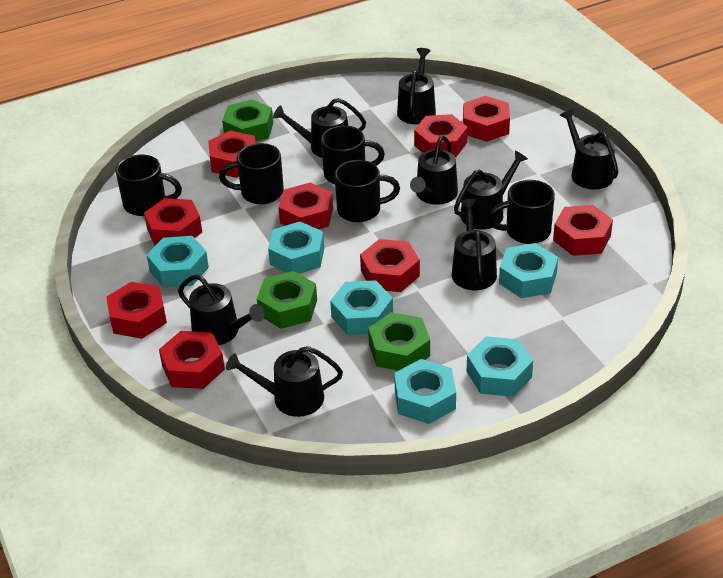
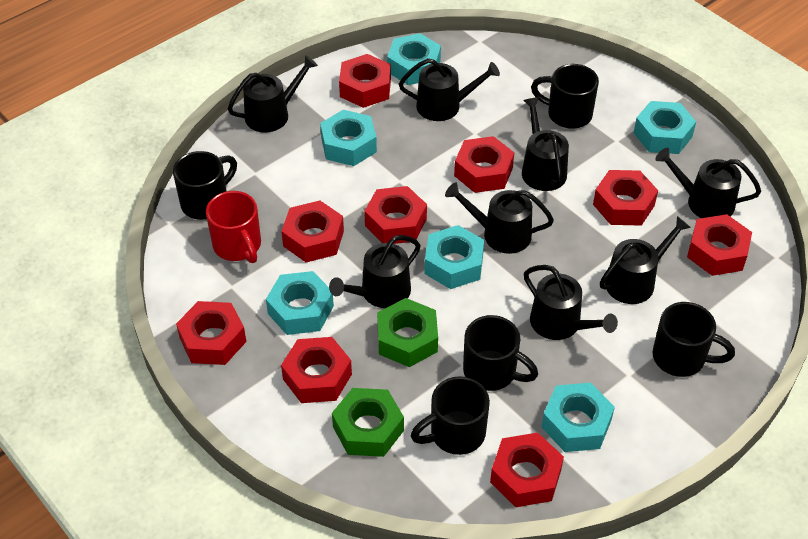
green nut: [222,99,273,142] [257,271,317,329] [368,312,430,371] = 3 -> [332,388,404,457] [377,298,438,367] = 2
red mug: none = 0 -> [206,191,261,263] = 1

